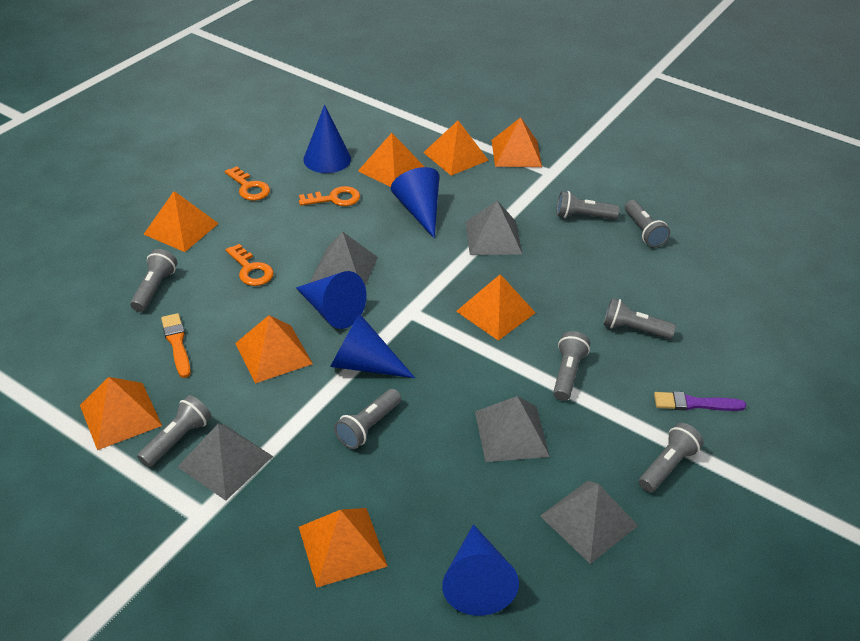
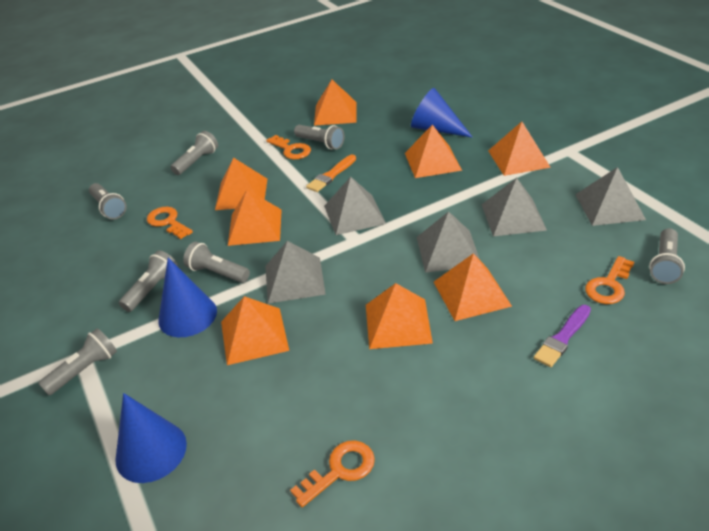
blue cone: [296,271,367,329] [303,105,351,173] [330,313,415,378] [391,167,439,239] [442,524,519,616] = 5 -> [115,393,187,483] [158,258,217,337] [411,88,473,138] = 3
grey flashlight: [130,249,177,312] [137,395,212,467] [334,389,401,449] [553,331,590,401] [557,191,620,219] [603,298,676,339] [625,200,670,247] [639,423,704,492] = 8 -> [38,328,117,395] [89,183,127,220] [119,250,178,312] [170,131,218,175] [183,242,250,283] [294,125,344,150] [649,228,685,284] = 7
orange key: [225,166,270,201] [226,244,274,286] [299,186,360,206] = 3 -> [147,207,193,239] [266,135,311,159] [290,440,375,507] [585,256,634,304] = 4

